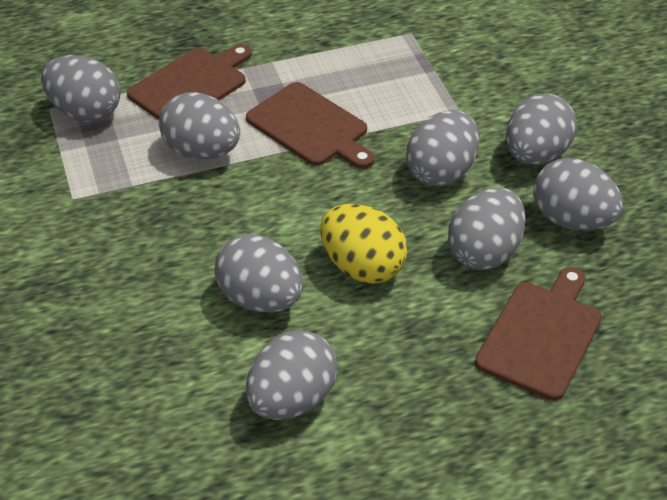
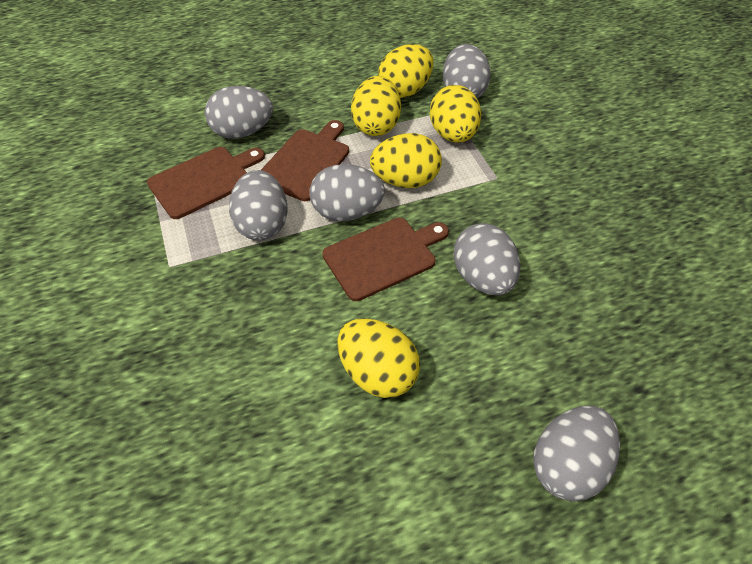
grey egg: [41,55,121,122] [159,92,240,159] [215,234,303,312] [246,330,338,420] [406,110,479,187] [448,187,526,270] [506,94,577,165] [533,158,623,230] = 8 -> [205,86,273,139] [229,170,288,240] [309,164,385,221] [443,44,491,98] [453,223,520,295] [533,405,620,501] = 6
yellow egg: [320,204,408,284] = 1 -> [337,318,420,398] [351,76,401,136] [370,133,442,188] [378,44,433,98] [430,85,481,143] = 5

